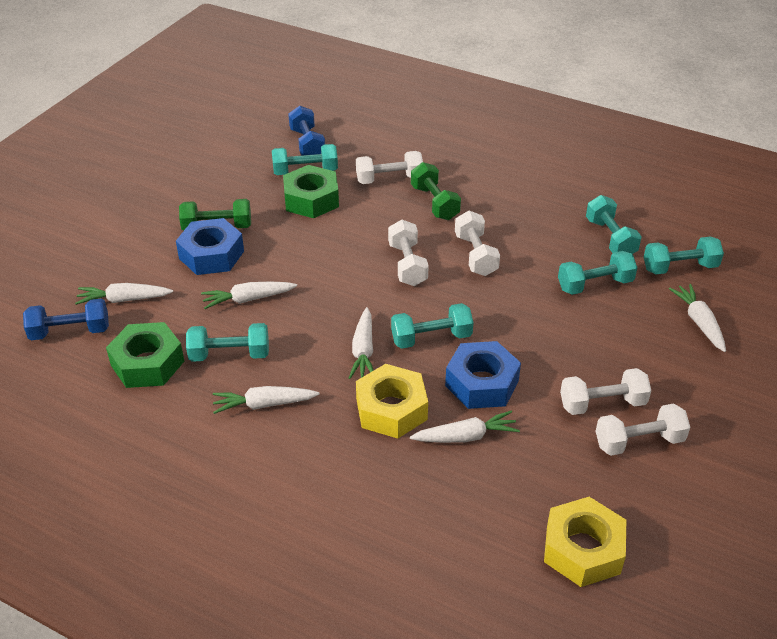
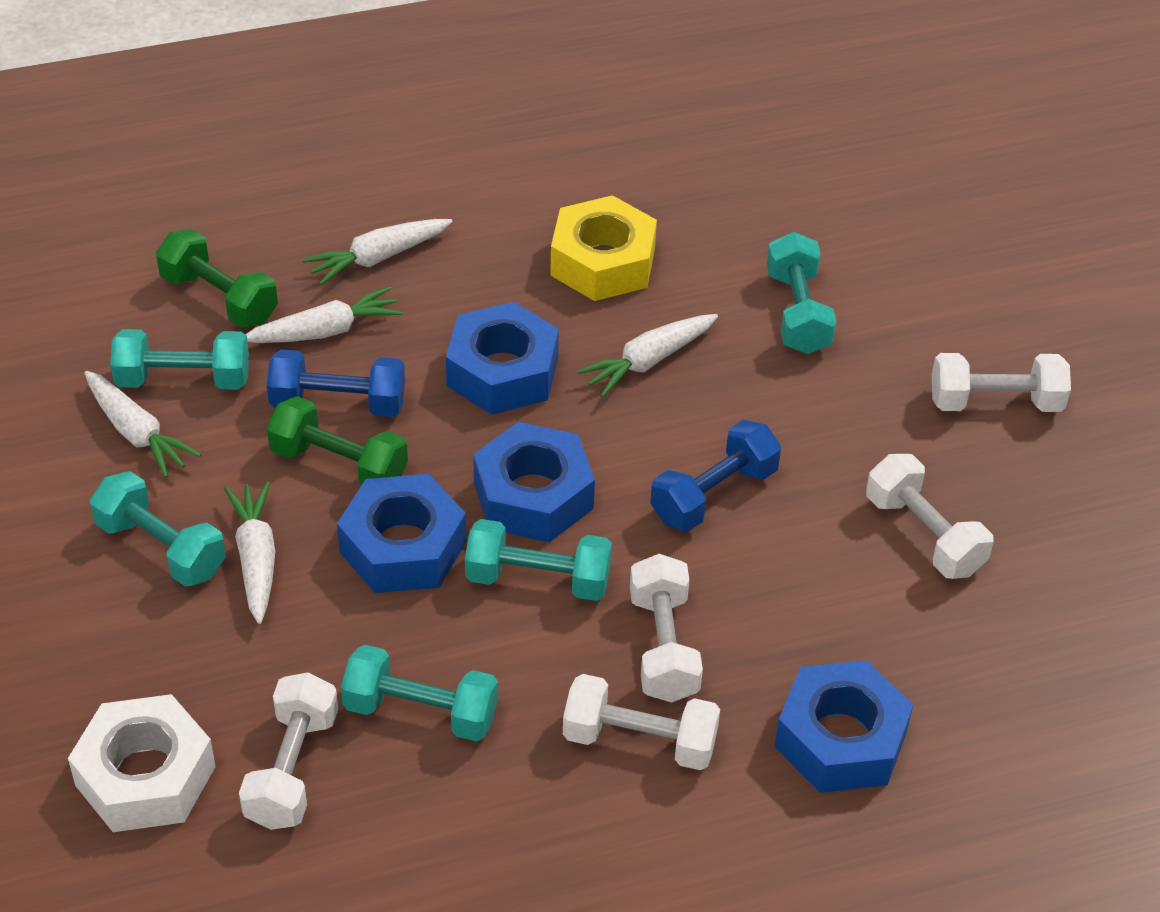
blue nut: [176,218,244,275] [445,341,521,409] = 2 -> [337,474,466,593] [446,301,559,415] [473,422,595,543] [774,660,913,793] = 4
green nut: [106,322,184,388] [283,165,339,218] = 2 -> none = 0
turquoise dumbbell: [186,323,269,362] [272,144,338,175] [391,303,473,349] [558,251,637,295] [586,195,642,254] [644,236,724,274] = 6 -> [90,471,226,587] [110,329,249,390] [341,645,498,742] [465,519,612,601] [767,232,837,354] = 5
white carrot: [75,283,173,305] [201,282,297,309] [213,386,320,414] [349,307,374,379] [410,410,520,443] [669,284,726,352] = 6 -> [84,371,202,478] [224,481,275,624] [245,286,403,343] [302,219,452,285] [577,314,718,397] = 5
white nut: none = 0 -> [68,694,216,832] = 1
yellow nut: [356,364,428,439] [544,497,626,587] = 2 -> [550,195,657,301] = 1

